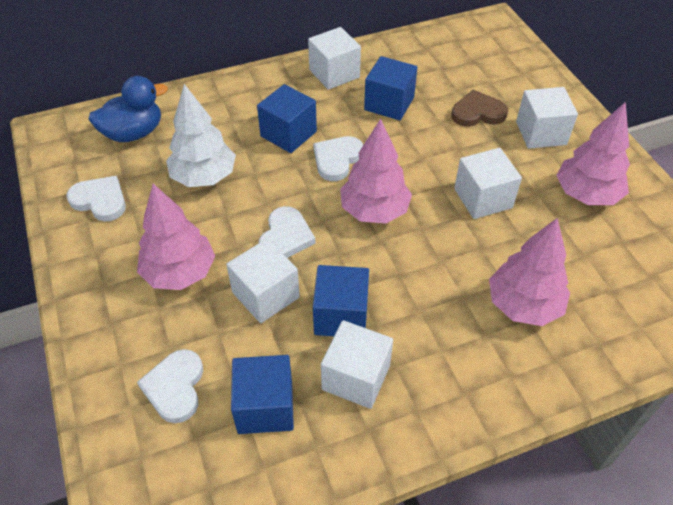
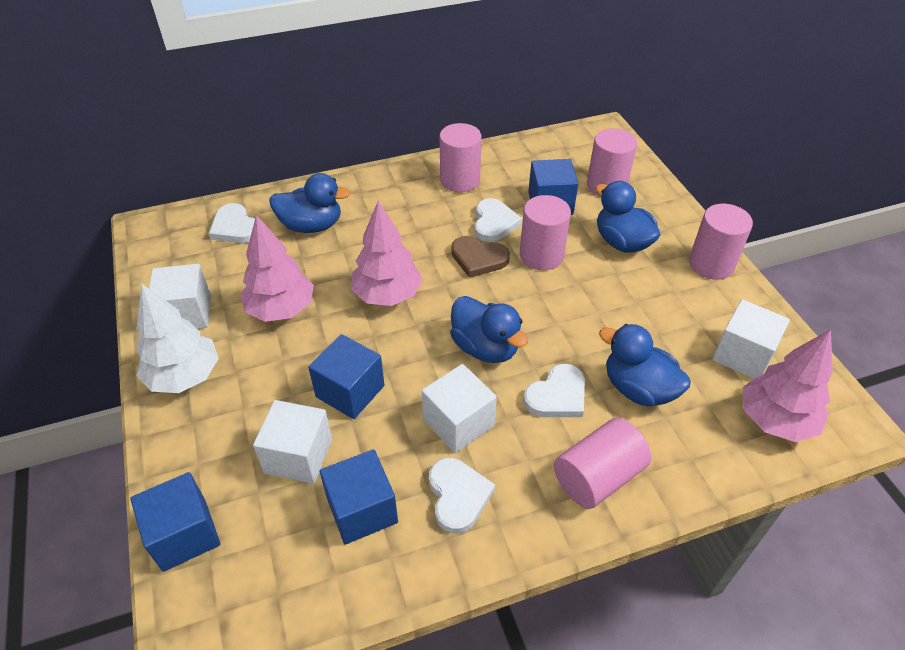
blue duck: [88,76,168,142] = 1 -> [269,173,351,233] [450,296,528,363] [595,181,661,253] [599,324,691,407] = 4
pink cylinder: none = 0 -> [440,123,482,192] [520,195,571,270] [554,418,651,509] [587,128,637,197] [689,204,753,279] = 5
pink tree: [137,184,215,290] [340,119,412,224] [489,218,570,326] [556,102,630,205] = 4 -> [240,215,314,322] [351,201,422,306] [743,329,833,442] = 3
white cube: [226,239,300,323] [308,27,361,90] [321,320,393,409] [454,148,522,219] [516,87,578,149] = 5 -> [149,264,211,329] [253,400,332,484] [422,364,497,453] [712,300,790,379] = 4

